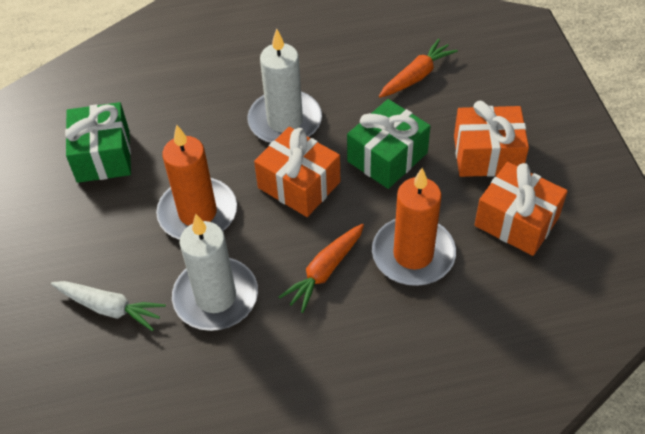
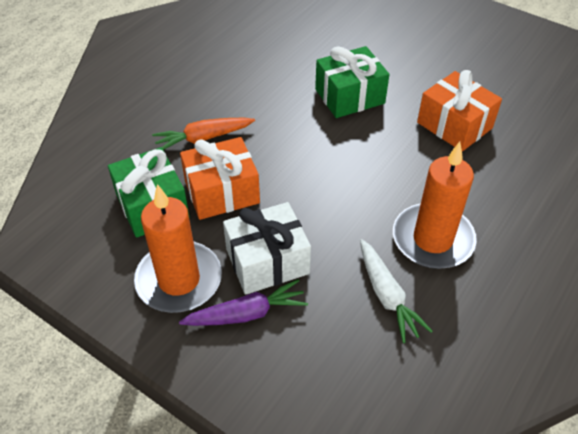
orange carrot: [279,224,364,313] [379,39,458,98] = 2 -> [152,118,255,150] = 1
orange gift: [254,127,340,217] [454,101,529,177] [475,162,568,256] = 3 -> [180,137,260,220] [417,70,502,152] = 2
purple carrot: none = 0 -> [179,279,308,326] = 1
white candle: [172,214,258,331] [247,28,322,143] = 2 -> none = 0
white gift: none = 0 -> [223,202,311,295] = 1

